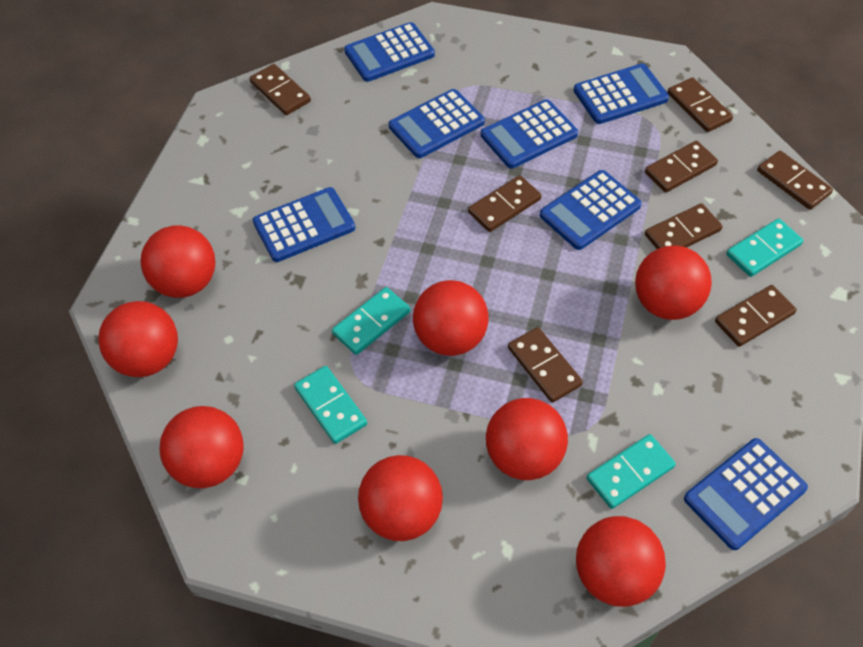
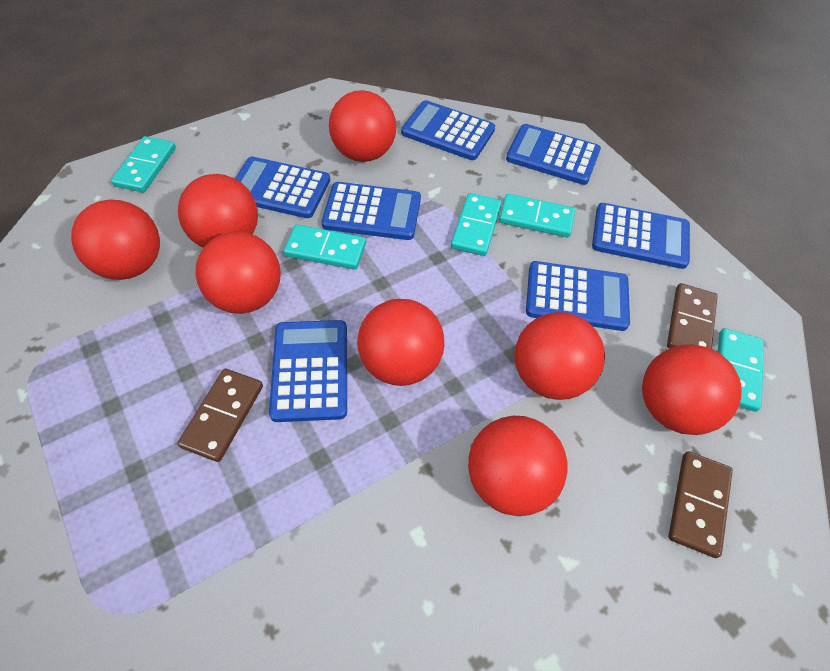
brown domino: [250,64,311,115] [468,175,542,232] [508,327,583,403] [645,141,718,193] [645,203,723,249] [668,77,733,132] [715,285,797,347] [757,151,833,210] = 8 -> [178,369,263,462] [667,283,718,349] [668,451,733,558] = 3
turquoise domino: [294,366,367,444] [332,287,410,355] [587,434,676,509] [726,218,803,277] = 4 -> [111,136,176,192] [284,225,366,270] [451,193,502,256] [499,194,575,237] [718,328,764,412] = 5

